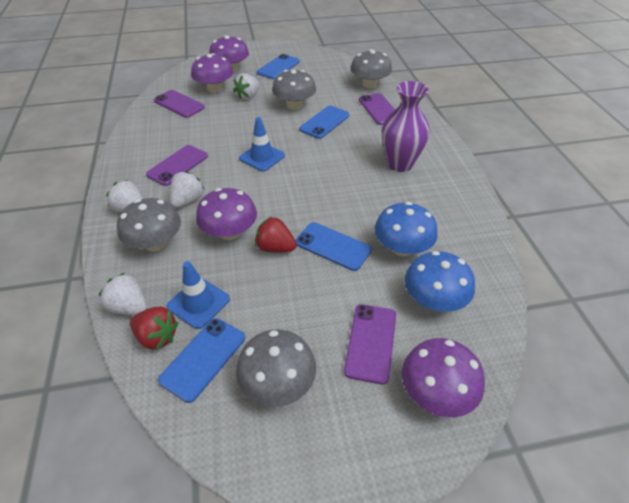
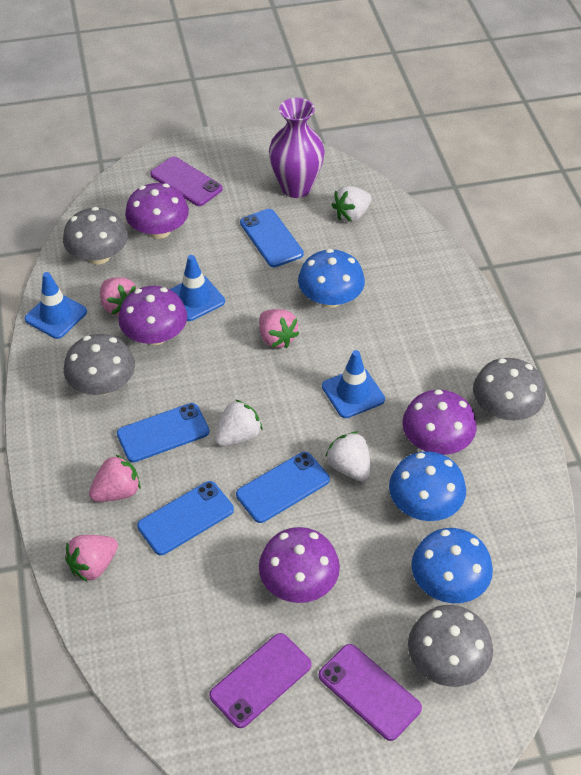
blue mushroom: [375,202,438,256] [405,251,475,312] = 2 -> [298,249,365,308] [389,451,466,521] [411,528,493,603] = 3
blue traffic cone: [167,261,230,329] [239,117,285,171] = 2 -> [25,272,87,339] [170,255,225,321] [322,350,385,418] = 3
pink strawberry: none = 0 -> [65,535,118,582] [89,455,141,502] [100,277,137,315] [259,309,299,348] = 4
purple phone: [146,145,208,186] [154,90,205,118] [344,304,396,385] [359,93,395,125] = 4 -> [150,156,223,206] [209,633,312,728] [319,644,422,741] = 3
red strawberry: [130,307,178,351] [255,216,297,253] = 2 -> none = 0
white strawberry: [99,273,147,315] [106,180,143,213] [170,171,205,208] [233,73,260,100] = 4 -> [214,399,263,446] [325,432,371,482] [332,186,372,222] = 3

